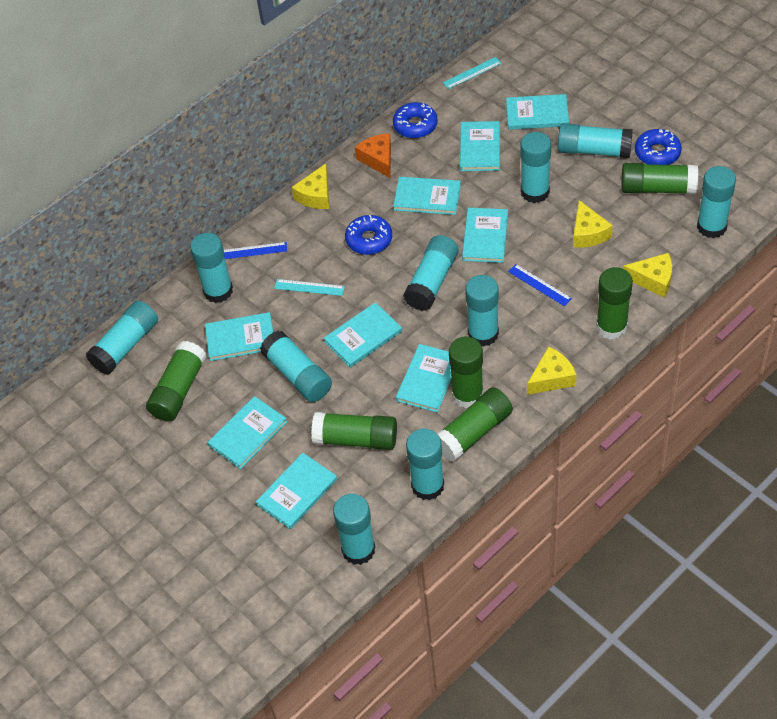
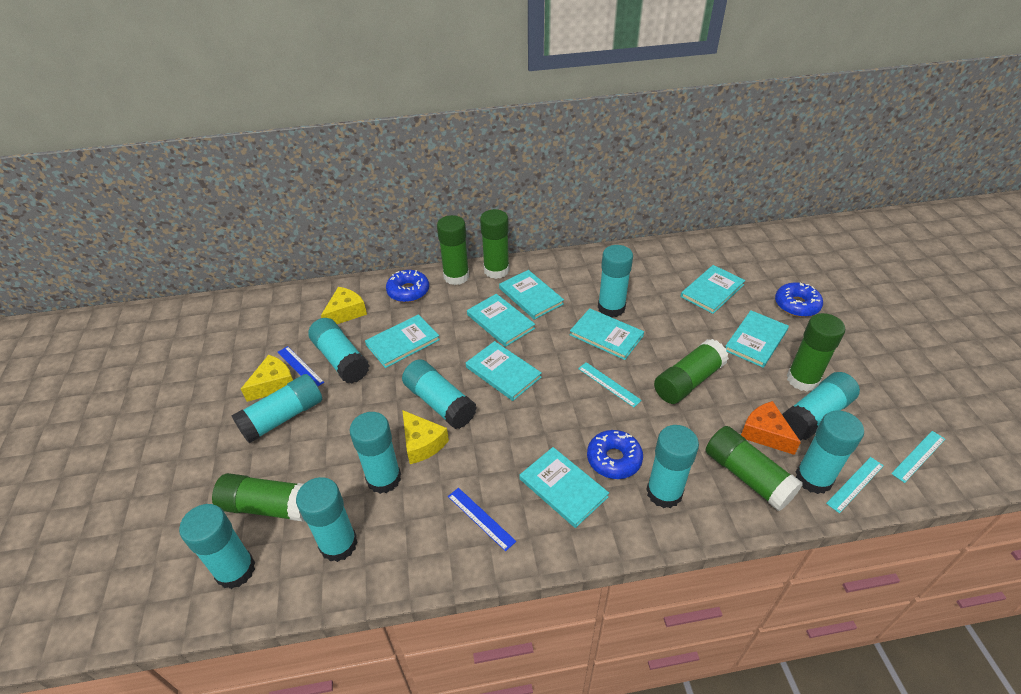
turquoise book: [205,312,273,361] [208,396,287,469] [256,453,337,529] [324,302,402,368] [393,177,461,215] [396,344,452,412] [460,121,500,171] [462,208,508,263] [506,94,569,130] = 9 -> [365,314,440,368] [466,341,542,401] [467,294,535,347] [499,270,564,320] [520,447,609,528] [570,308,644,360] [681,265,745,314] [726,310,789,368] = 8
turquoise ruler: [274,279,345,296] [443,57,502,89] = 2 -> [578,362,642,407] [826,457,884,513] [891,431,945,483] = 3
yellow cheese: [292,164,329,209] [527,346,577,395] [573,200,613,248] [623,253,672,298] = 4 -> [241,355,293,402] [321,287,367,324] [402,410,449,464] = 3

